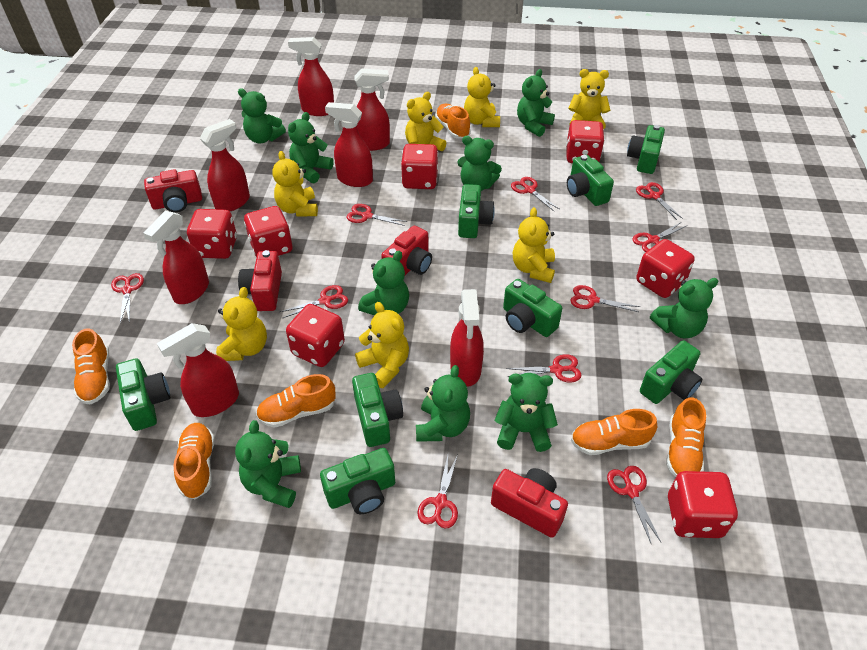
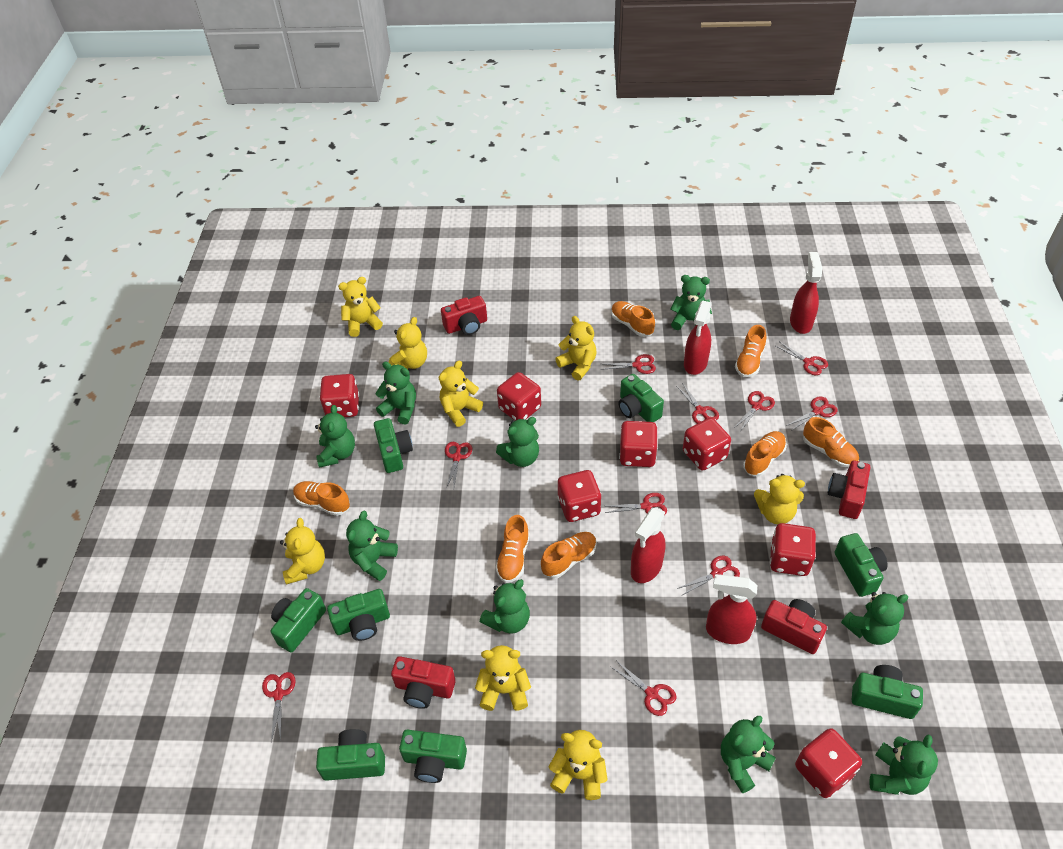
orange shoe: [72,328,110,405] [173,423,215,499] [256,374,336,428] [435,104,471,139] [571,409,657,455] [666,397,706,478] = 6 -> [293,481,350,516] [495,515,530,583] [541,532,597,579] [611,301,655,337] [735,325,766,377] [743,431,787,476] [803,417,859,468] = 7
red spray bottle: [143,211,209,304] [157,323,239,417] [200,119,250,211] [288,37,334,116] [325,102,373,187] [355,69,390,151] [450,289,484,387] = 7 -> [631,507,665,583] [684,300,712,375] [706,574,757,644] [790,252,822,334] = 4
yellow teddy bear: [216,287,267,361] [272,151,318,216] [355,302,409,388] [405,92,446,151] [464,67,500,127] [513,207,555,283] [568,69,610,129] = 7 -> [280,518,325,584] [338,277,383,337] [389,317,427,370] [439,361,483,427] [475,645,531,711] [549,730,608,800] [555,316,597,381] [754,474,805,524] = 8

